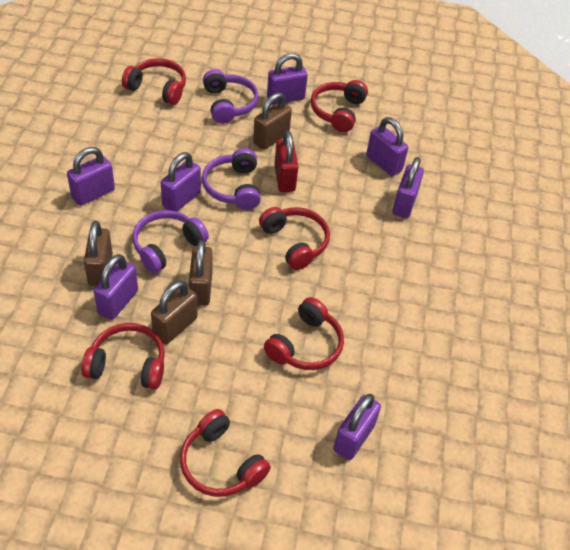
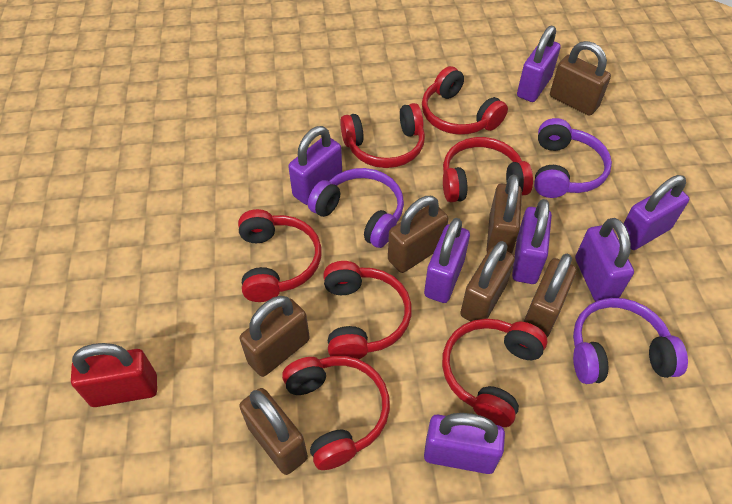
brown padlock: [84,221,113,287] [151,280,197,344] [189,240,213,306] [253,92,292,150] = 4 -> [239,388,308,475] [240,296,310,377] [388,196,448,273] [460,241,515,322] [486,175,522,253] [524,254,577,337] [550,41,611,116] = 7
red headphones: [81,323,165,390] [122,58,186,105] [180,409,271,497] [259,207,330,270] [264,297,344,370] [311,80,368,132] = 6 -> [238,209,322,302] [282,356,390,470] [323,261,412,359] [340,103,425,168] [422,66,508,135] [442,319,547,427] [443,137,533,202] = 7

